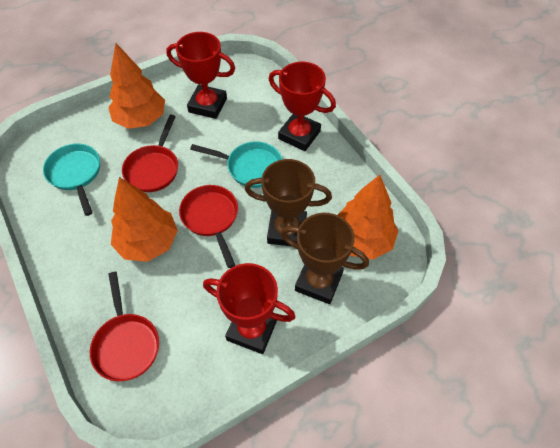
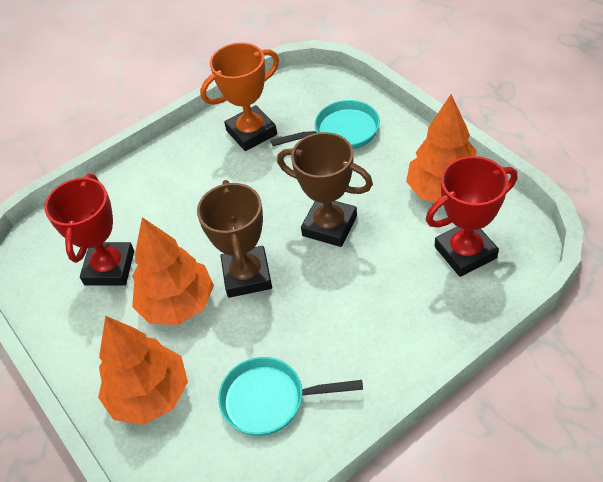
orange trophy: none = 0 -> [200,42,279,151] = 1
red pan: [90,272,159,381] [122,115,178,192] [179,185,238,268] = 3 -> none = 0
red trophy: [166,32,235,119] [203,263,295,354] [269,62,336,151] = 3 -> [44,174,134,286] [426,156,517,277] = 2

